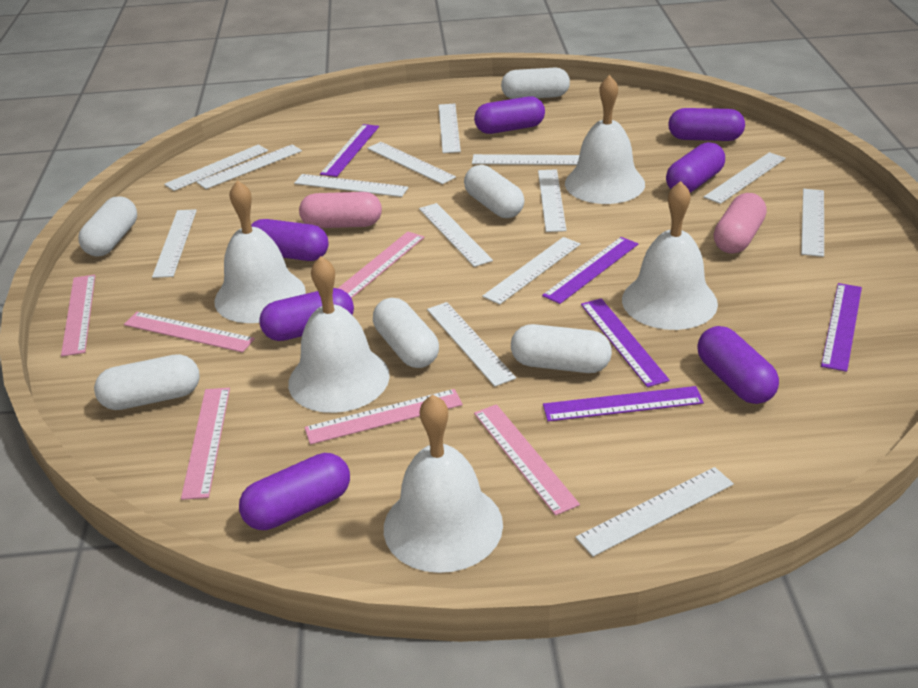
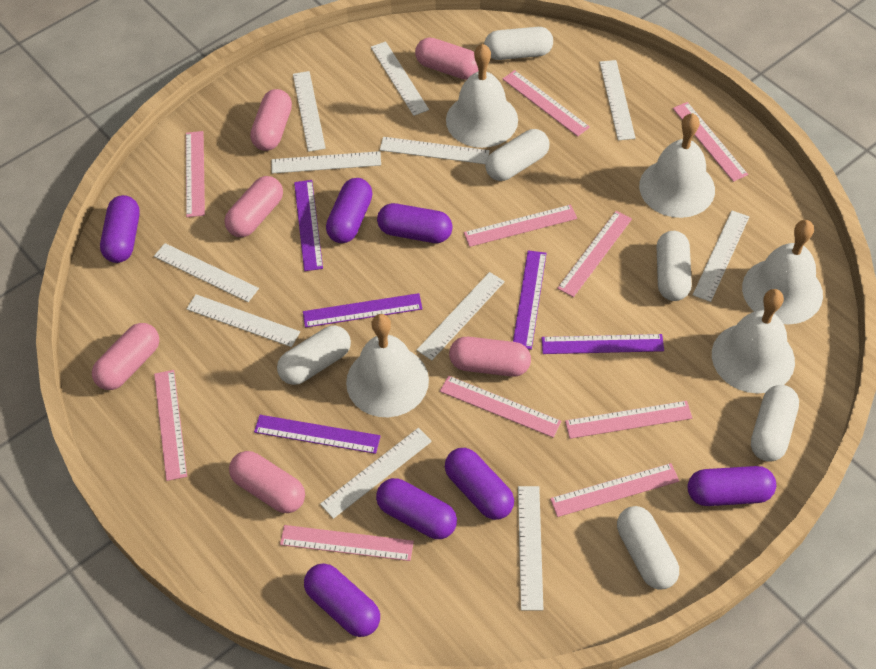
pink capsule: [299,192,382,228] [714,193,767,254] = 2 -> [92,323,159,390] [224,176,283,237] [229,451,305,513] [250,89,292,151] [415,37,479,80] [449,337,531,377] = 6
pink ruler: [61,275,95,356] [124,312,255,353] [181,388,230,500] [304,389,463,445] [338,231,424,298] [474,404,580,516] = 6 -> [154,370,187,481] [186,131,205,217] [280,525,414,561] [440,376,562,438] [464,205,577,247] [503,70,590,137] [550,463,679,517] [557,211,632,297] [565,401,692,439] [673,102,748,182] = 10
white ruler: [152,209,197,278] [164,145,268,191] [197,144,302,189] [294,174,408,197] [367,142,456,184] [419,203,493,267] [427,302,516,387] [439,104,461,153] [472,154,579,165] [482,237,580,305] [538,169,567,232] [575,467,734,557] [704,152,786,204] [801,189,824,257] = 14 -> [154,243,259,302] [187,294,300,347] [272,151,381,174] [293,71,326,152] [320,428,432,519] [371,41,429,116] [380,137,490,164] [417,272,505,360] [518,486,543,610] [600,60,636,140] [693,211,749,302] = 11

